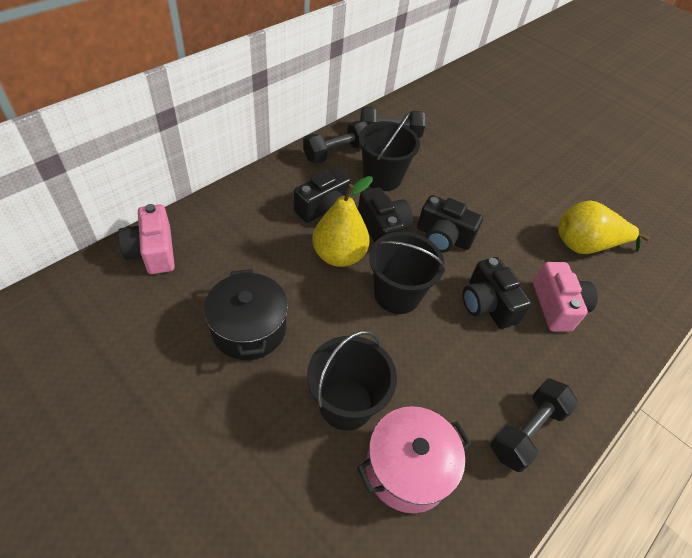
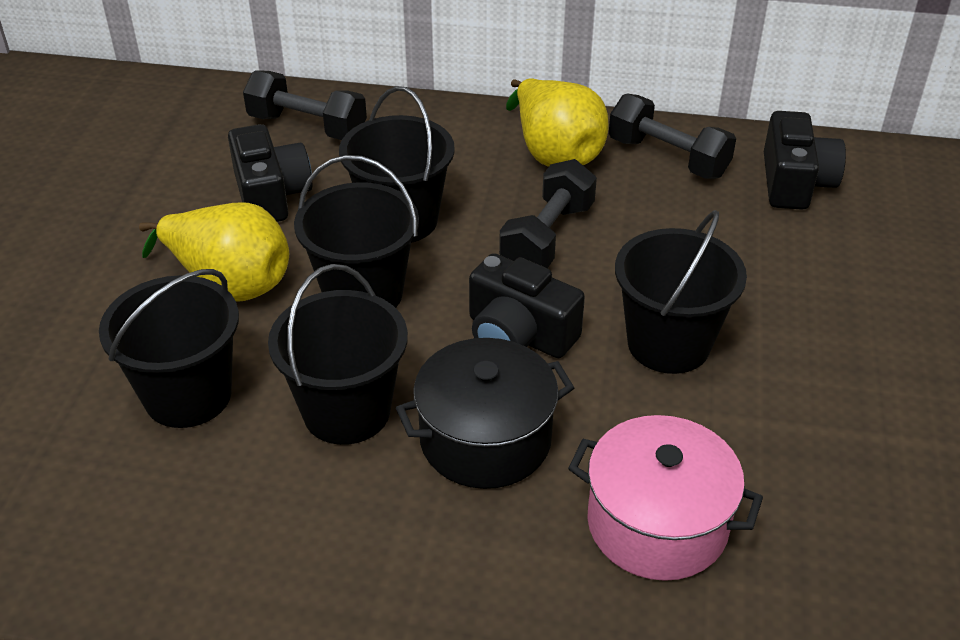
black bucket: [307,331,397,431] [359,112,420,191] [369,232,446,314] = 3 -> [99,269,239,428] [268,264,408,445] [294,155,419,308] [339,86,455,243] [615,210,747,374] = 5
black camera: [294,168,351,223] [358,187,413,243] [417,195,483,253] [462,257,532,329] = 4 -> [228,124,312,222] [469,253,585,358] [764,111,846,210] = 3
pink camera: [118,204,175,274] [533,262,598,332] = 2 -> none = 0

